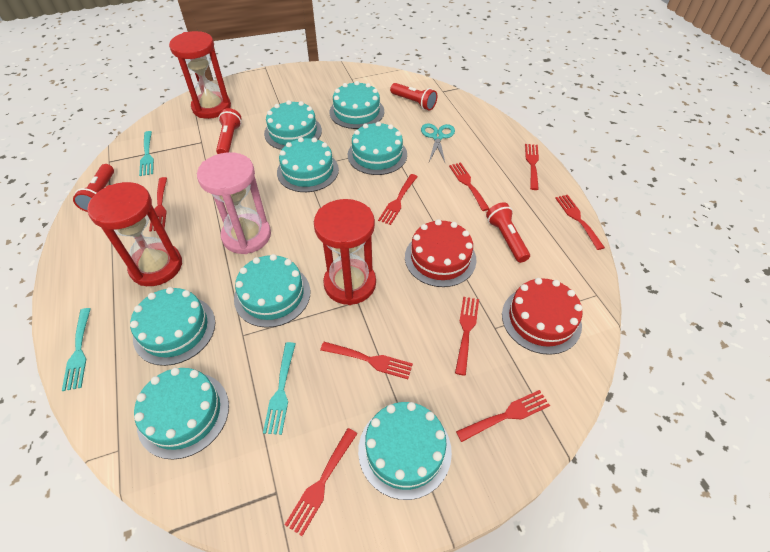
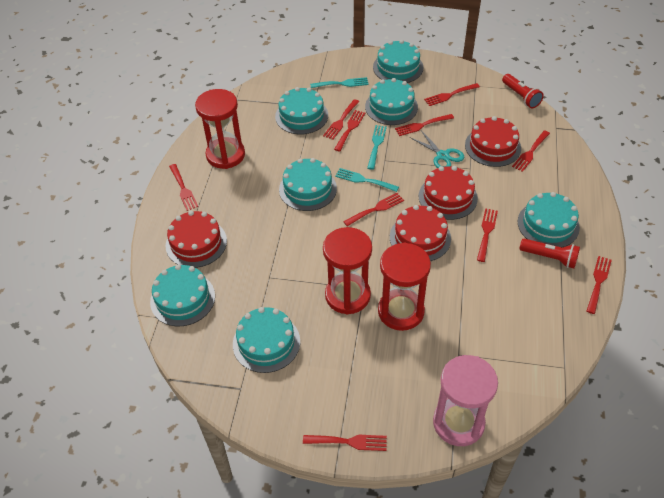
red cake: [405,219,476,287] [502,278,583,355] = 2 -> [165,211,227,268] [390,205,451,261] [418,166,478,220] [465,116,521,167] = 4
red flashlight: [73,164,114,212] [216,108,242,154] [390,83,437,111] [486,202,530,263] = 4 -> [502,74,544,108] [519,239,580,269] = 2
red fork: [149,177,167,231] [285,428,357,536] [320,342,413,379] [378,174,418,225] [449,163,490,211] [455,297,479,376] [456,390,550,442] [525,144,539,190] [555,195,605,250] = 9 -> [169,164,198,211] [303,435,387,451] [323,99,359,140] [334,110,365,151] [343,193,404,226] [395,114,454,136] [424,83,480,106] [477,208,498,262] [512,130,550,172] [587,256,612,314] = 10
turquoise cake: [130,287,215,366] [134,368,229,460] [234,254,310,328] [264,100,322,150] [277,137,339,192] [329,81,384,129] [348,121,407,175] [358,402,452,500] = 8 -> [150,264,215,326] [233,307,300,373] [275,87,328,134] [279,158,337,211] [365,78,418,125] [373,40,423,83] [518,192,580,247] = 7

